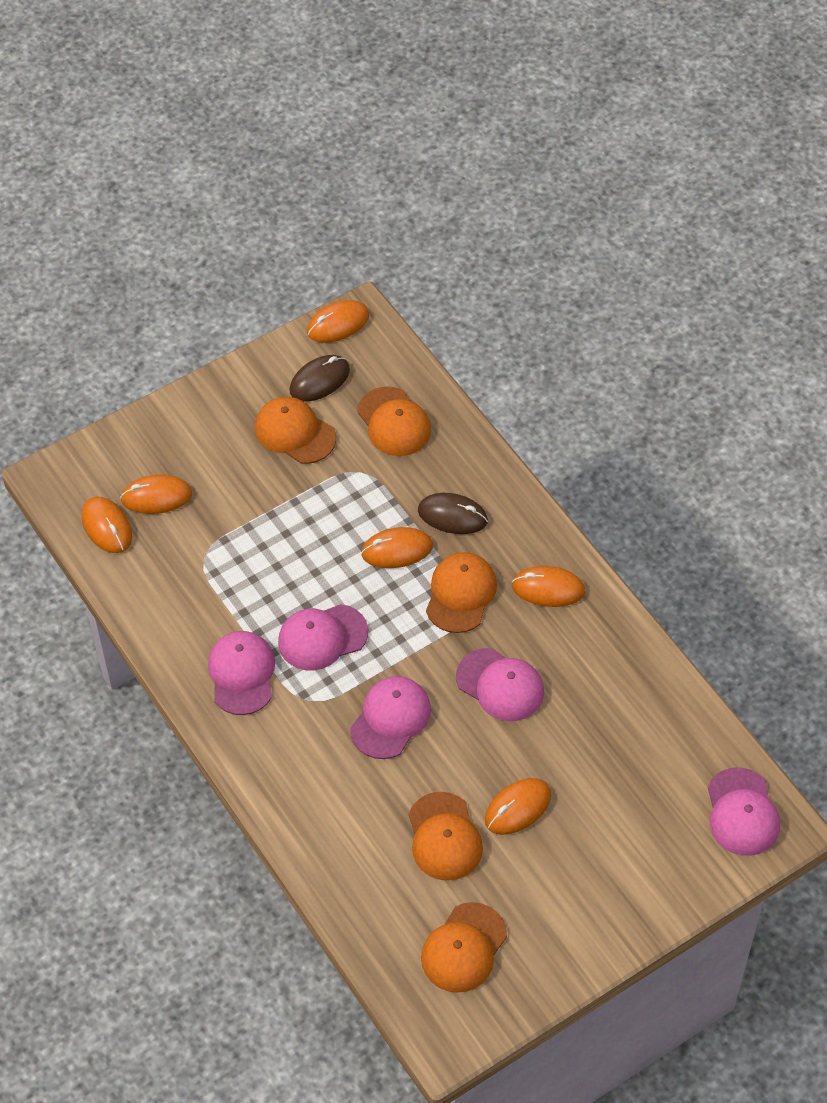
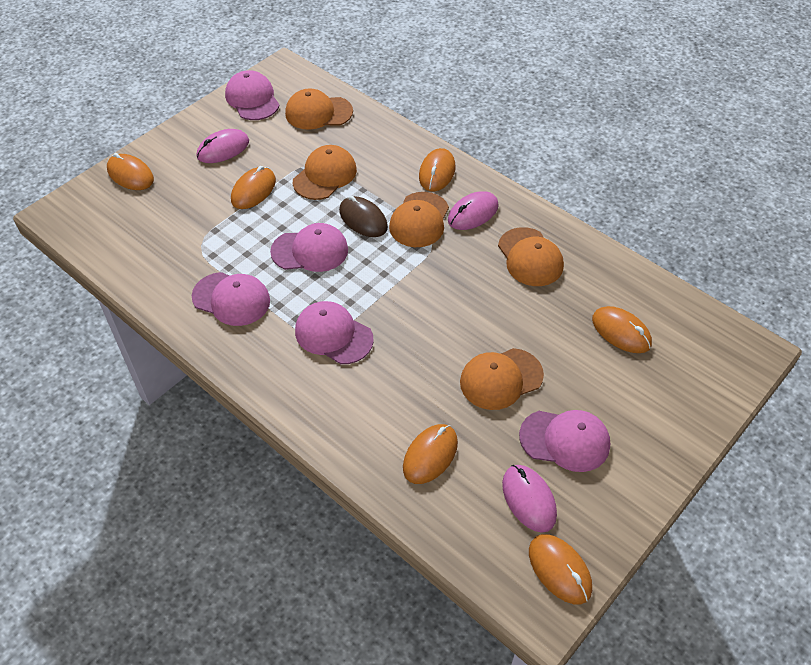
brown mouse: [290,355,350,402] [418,493,488,534] = 2 -> [339,196,388,237] = 1
pink mouse: none = 0 -> [197,129,249,163] [448,191,499,230] [502,465,557,533] = 3

